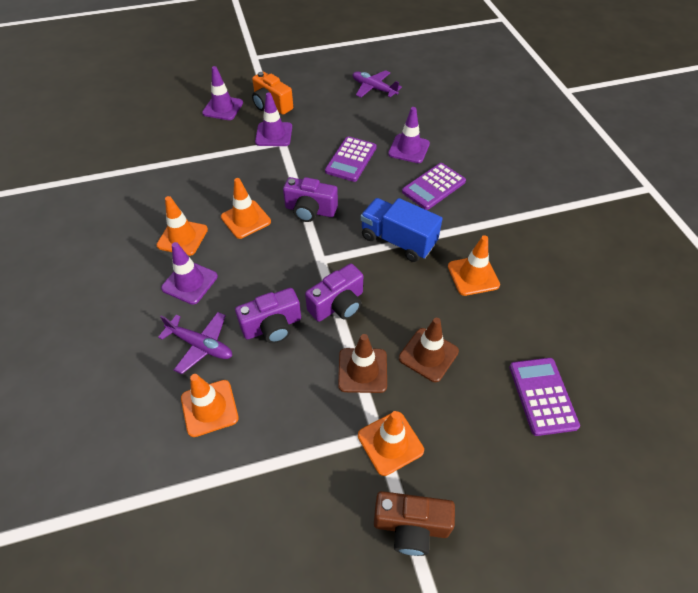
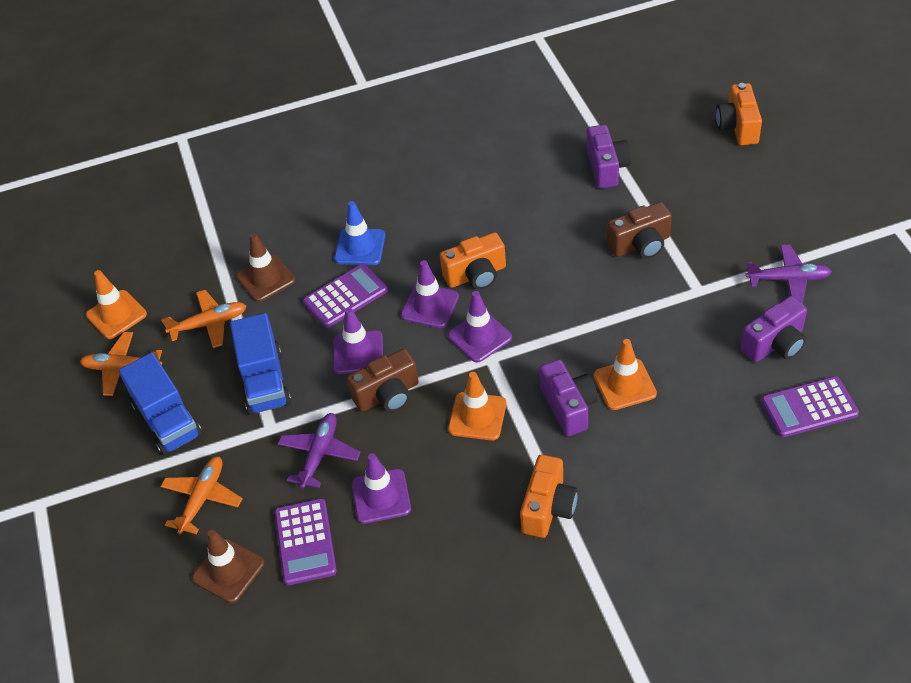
blue traffic cone: none = 0 -> [334,201,385,265] = 1
blue truck: [360,198,443,262] = 1 -> [119,352,202,455] [230,313,291,415] = 2
brown camera: [374,491,455,556] = 1 -> [347,349,419,412] [607,202,672,258] = 2
orange camera: [252,72,293,115] = 1 -> [440,232,506,289] [520,455,578,538] [716,83,762,145] = 3
orange plane: none = 0 -> [80,332,162,396] [160,456,243,534] [161,290,246,348] = 3
orange traffic cone: [156,196,208,256] [181,374,239,437] [221,178,271,239] [358,411,424,476] [448,235,500,296] = 5 -> [86,270,147,339] [448,372,507,440] [594,339,657,410] = 3

